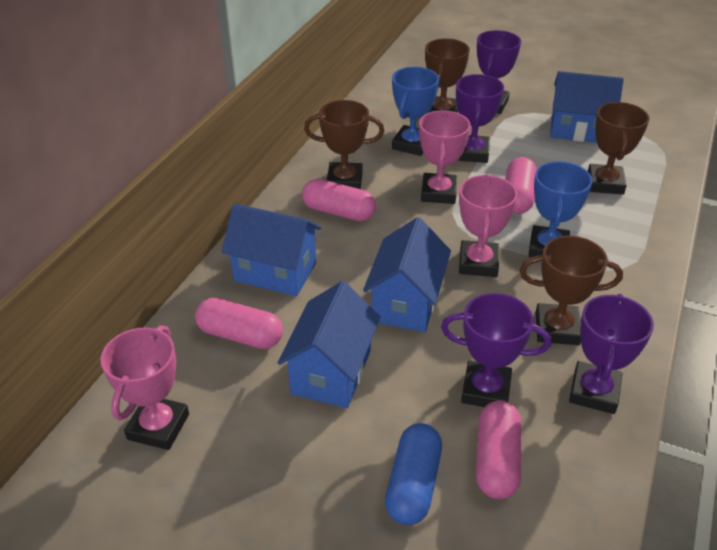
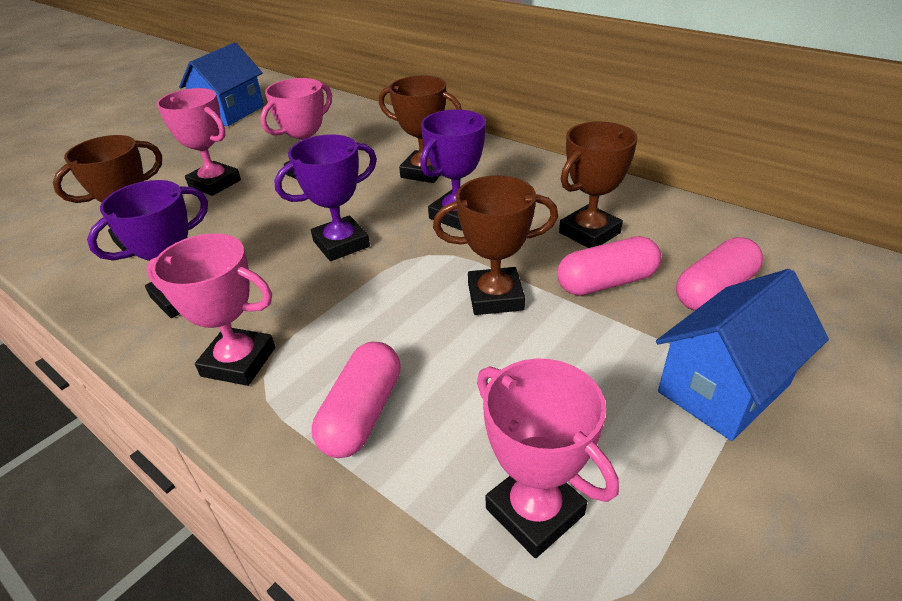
blue capsule: [385,423,442,525] = 1 -> none = 0
blue house: [222,204,321,296] [277,281,380,408] [363,217,451,332] [550,71,624,143] = 4 -> [179,42,264,126] [656,269,829,441] = 2
blue trophy: [392,67,439,156] [528,161,593,257] = 2 -> none = 0
pink capsule: [195,298,283,349] [302,179,376,221] [476,401,521,499] [506,157,537,214] = 4 -> [312,342,401,458] [557,236,661,296] [676,237,763,311] = 3
pink trophy: [101,325,189,450] [419,110,471,204] [459,175,517,277] = 3 -> [146,233,275,386] [157,88,241,196] [260,78,332,179] [477,358,619,558] = 4
purple trophy: [441,293,551,407] [456,74,504,163] [477,30,521,114] [569,294,654,414] = 4 -> [87,180,208,318] [274,134,377,261] [420,109,486,231] = 3

